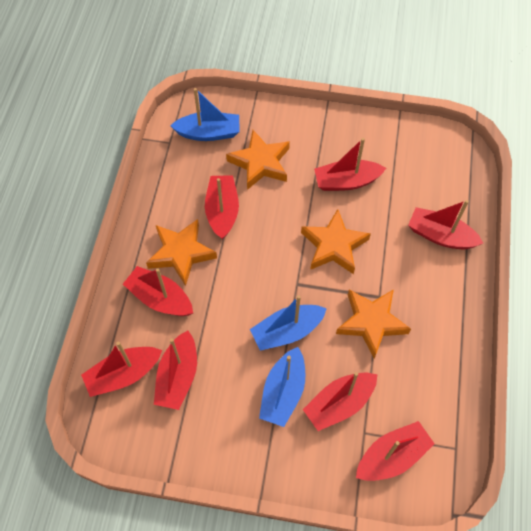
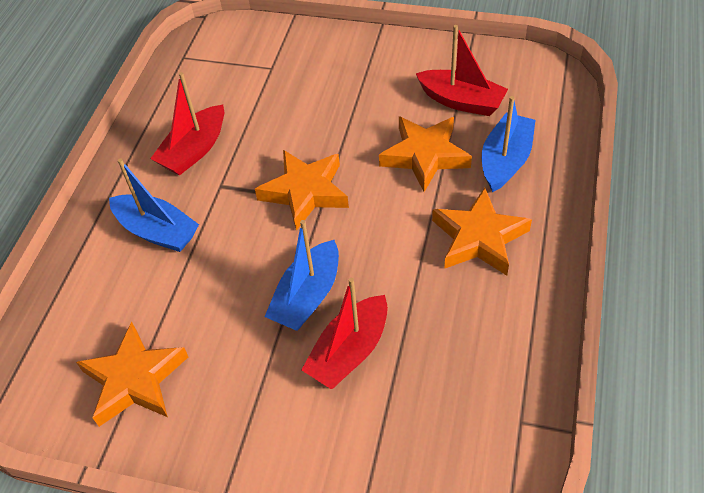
red boat: [81,341,162,397] [123,266,193,316] [154,330,197,410] [205,175,239,240] [303,372,378,431] [314,138,386,191] [356,421,435,481] [408,200,483,249] = 8 -> [150,72,224,175] [301,278,388,389] [416,25,508,116] = 3

